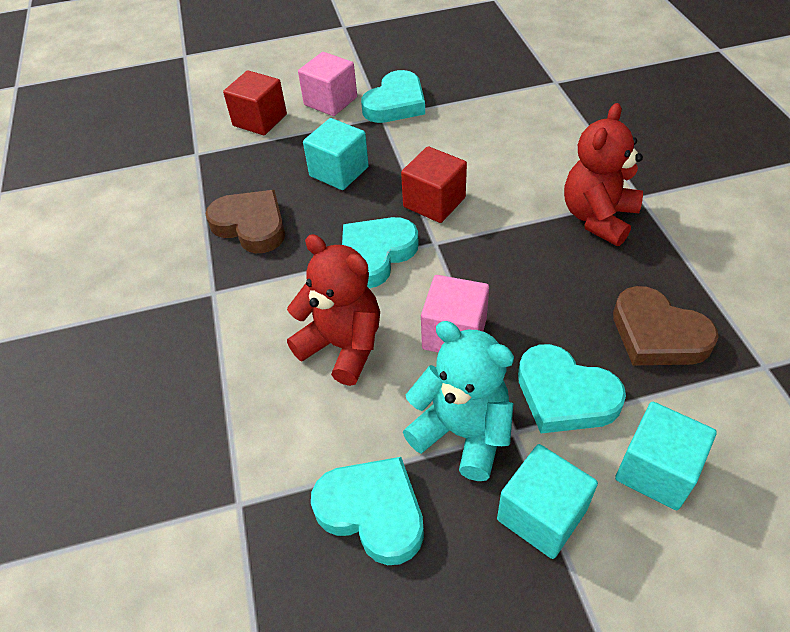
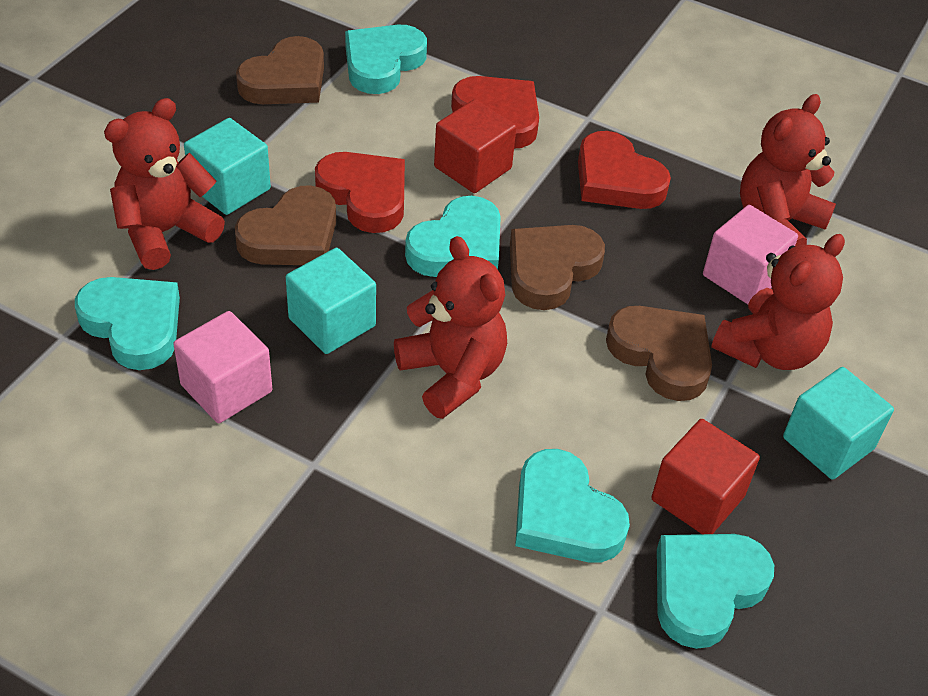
brown heart: [206,190,285,253] [613,286,718,365] = 2 -> [235,185,336,265] [236,36,324,104] [510,225,605,310] [606,306,712,401] = 4
red heart: none = 0 -> [315,152,405,233] [451,76,539,149] [578,131,671,209] = 3
red teddy bear: [287,234,380,386] [564,103,643,246] = 2 -> [104,98,225,270] [394,236,507,419] [711,234,845,370] [740,94,836,246] = 4
turquoise heart: [311,457,424,565] [342,217,419,288] [361,70,425,123] [518,344,626,433] = 4 -> [75,277,180,370] [345,25,427,94] [405,196,501,277] [515,449,630,562] [657,534,774,649] = 5
turquoise teddy bear: [403,321,514,481] = 1 -> none = 0

